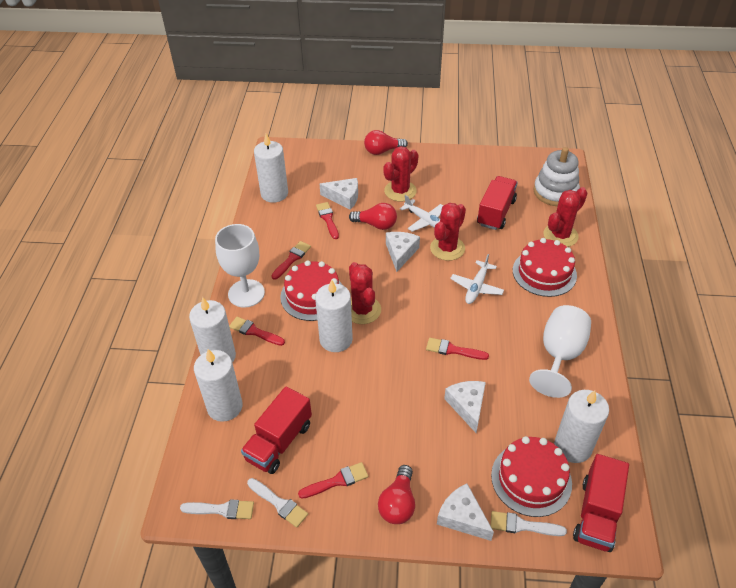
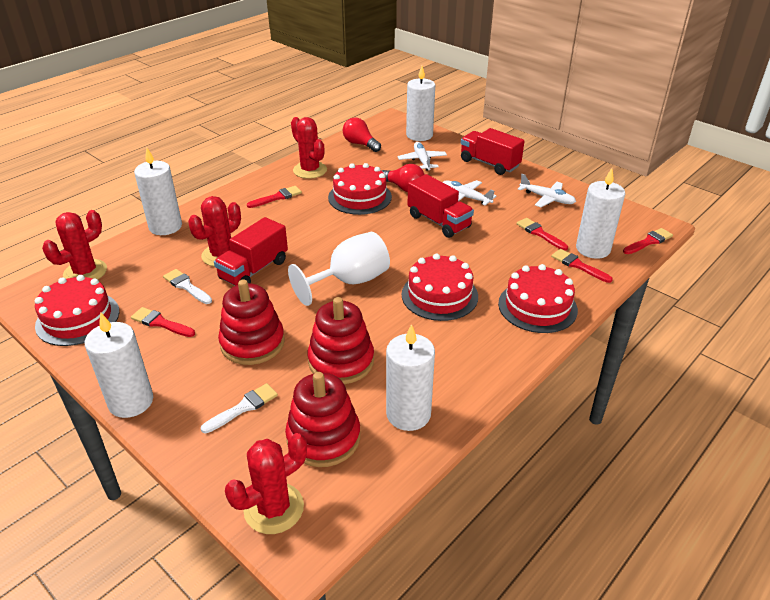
red cake: [280,260,342,321] [491,436,572,517] [513,238,577,297] = 3 -> [35,275,119,346] [328,163,392,215] [402,254,478,321] [498,264,578,333] = 4
red light bulb: [349,203,397,230] [364,130,408,155] [378,465,415,524] = 3 -> [343,118,381,152] [382,164,424,192] = 2
red stacking toy: none = 0 -> [218,279,285,365] [285,372,360,467] [308,297,374,384] = 3
white brush: [180,500,254,519] [247,478,308,528] [491,511,567,536] = 3 -> [163,269,212,304] [201,383,278,433] = 2
white cheese: [320,178,358,210] [386,232,420,272] [437,484,494,541] [444,381,486,433] = 4 -> none = 0
white goblet: [215,224,265,308] [529,305,591,398] = 2 -> [288,232,390,306] = 1
white plane: [400,195,443,232] [450,254,504,304] = 2 -> [398,142,447,171] [443,180,496,206] [517,174,576,207] = 3
white stacking toy: [533,147,580,206] = 1 -> none = 0

